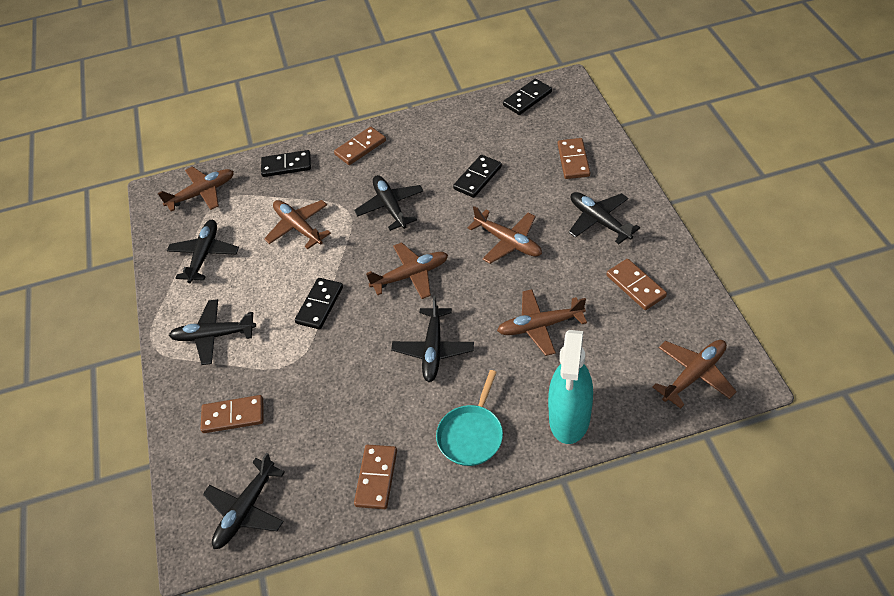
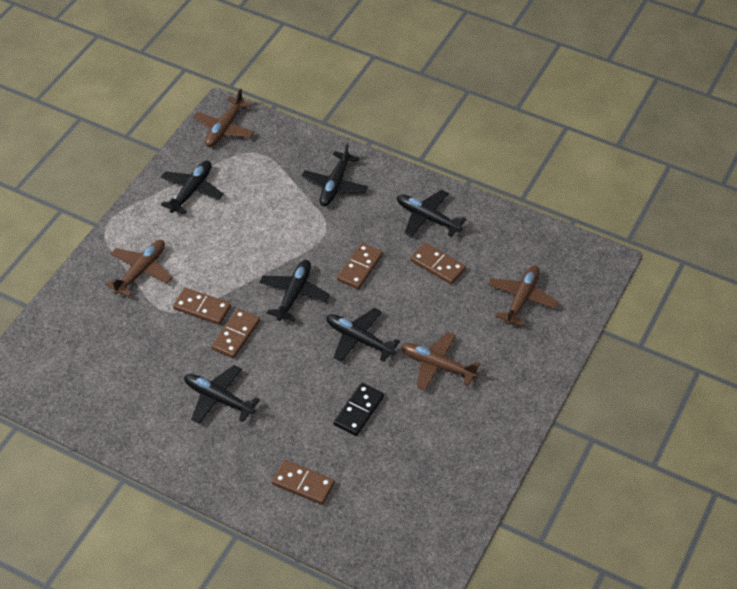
black domino: [261,150,311,177] [295,278,343,329] [453,155,502,198] [503,79,552,115] = 4 -> [333,383,384,436] = 1
brown plane: [158,166,234,212] [264,200,331,249] [366,242,448,299] [468,206,542,264] [497,289,587,356] [652,340,737,409] = 6 -> [106,240,172,297] [193,88,254,147] [401,332,480,391] [488,266,559,327] = 4
turquoise pan: [436,370,503,466] = 1 -> none = 0
turquoise spray bottle: [548,330,593,444] = 1 -> none = 0

